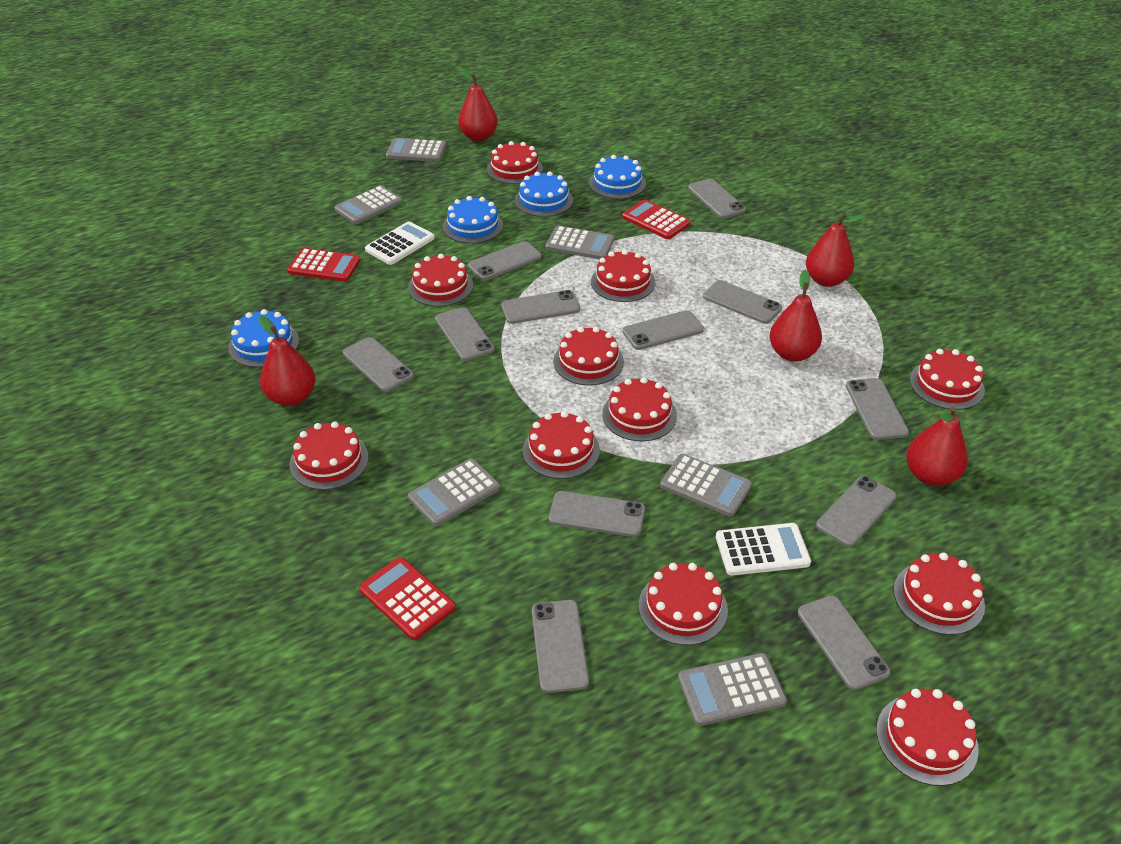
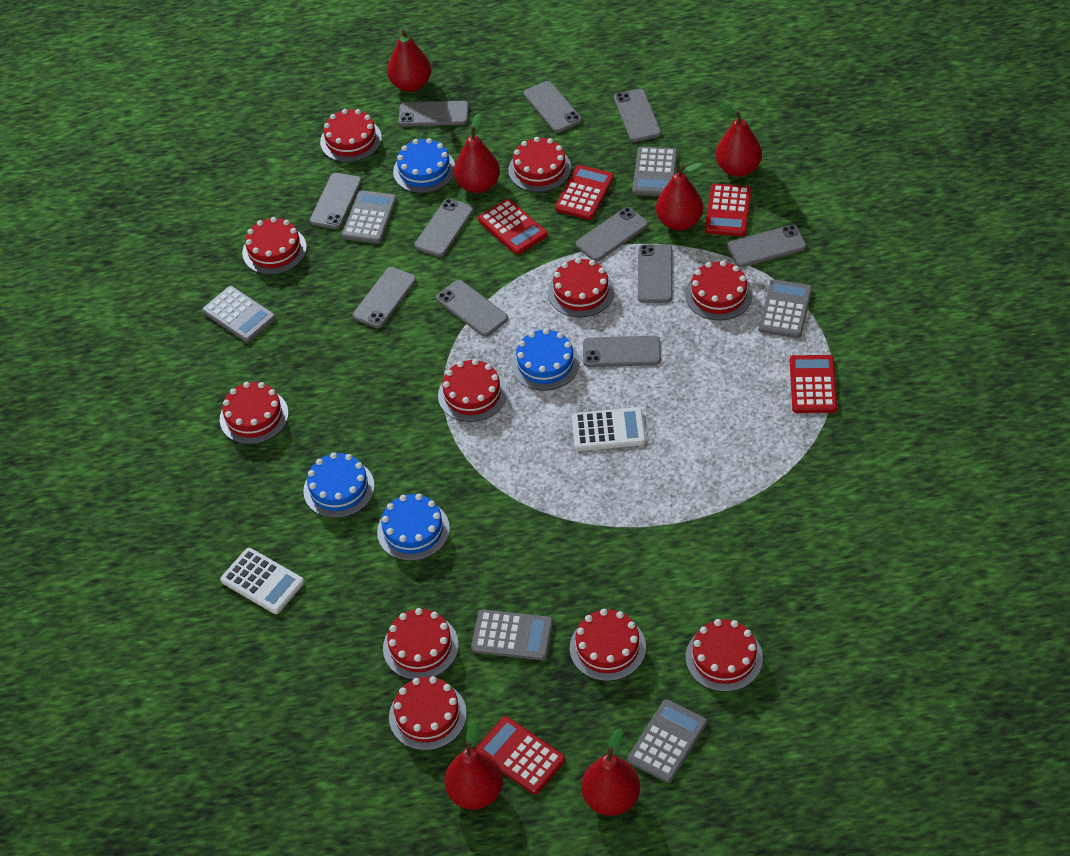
grey phone: [343,337,414,392] [435,307,495,361] [468,241,542,281] [501,290,580,324] [532,600,589,693] [549,491,645,537] [623,310,704,350] [688,179,746,219] [703,280,782,324] [798,596,891,690] [816,476,897,547] [846,378,909,440] = 12 -> [310,173,362,229] [353,267,417,328] [398,101,469,127] [414,199,474,257] [436,280,508,337] [524,81,582,133] [576,207,648,261] [583,336,661,367] [614,88,661,142] [638,244,673,303] [727,225,806,267] = 11
red calculator: [287,248,361,282] [359,557,456,640] [622,199,691,239] = 3 -> [475,716,565,794] [478,199,547,255] [555,165,614,220] [705,184,752,236] [789,355,837,413] = 5
red pear: [258,316,315,406] [458,69,498,141] [769,270,822,362] [806,213,865,287] [906,406,968,486] = 5 -> [387,29,431,92] [444,721,503,810] [454,113,500,193] [581,728,640,816] [656,163,703,231] [716,104,762,177] = 6

